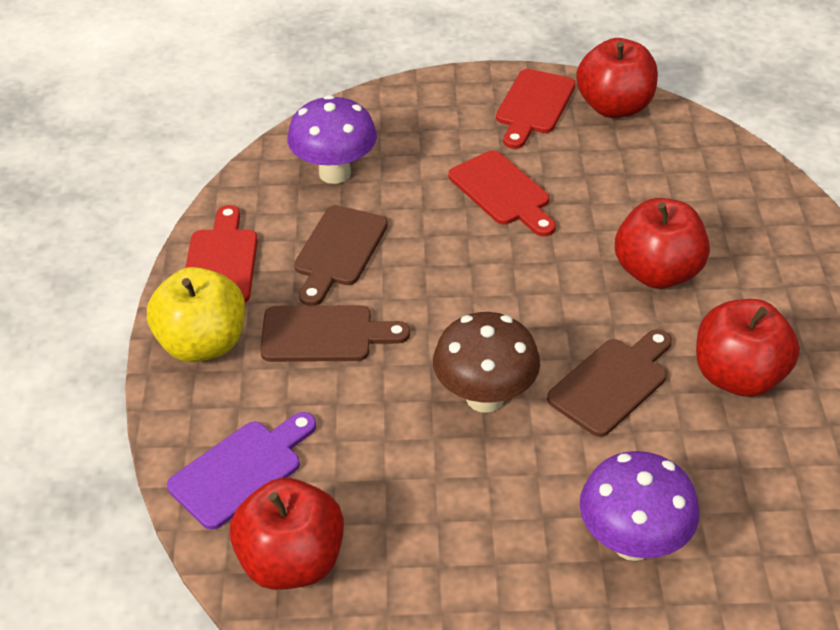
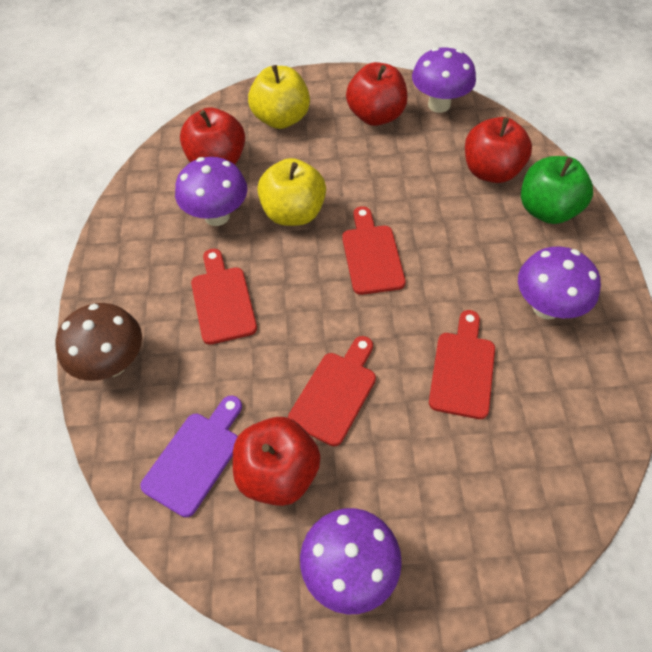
brown cutting board: [260,305,410,362] [294,205,388,306] [547,329,672,437] = 3 -> none = 0
green apple: none = 0 -> [521,156,593,224] = 1
purple mushroom: [287,95,377,184] [580,451,699,561] = 2 -> [175,157,247,226] [300,508,402,615] [412,47,476,113] [518,247,601,319] = 4
red cutting board: [185,205,258,303] [448,150,556,236] [496,69,576,149] = 3 -> [191,249,257,345] [288,336,376,446] [342,206,406,295] [429,310,495,419] = 4
yellow apple: [147,267,245,362] = 1 -> [248,65,310,129] [257,158,326,226] = 2

